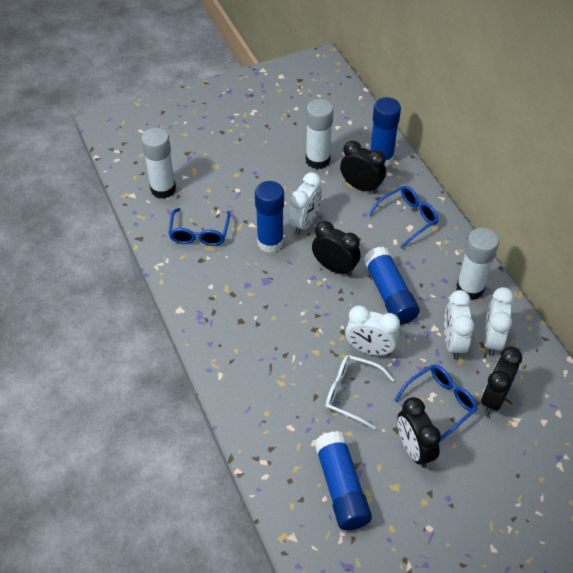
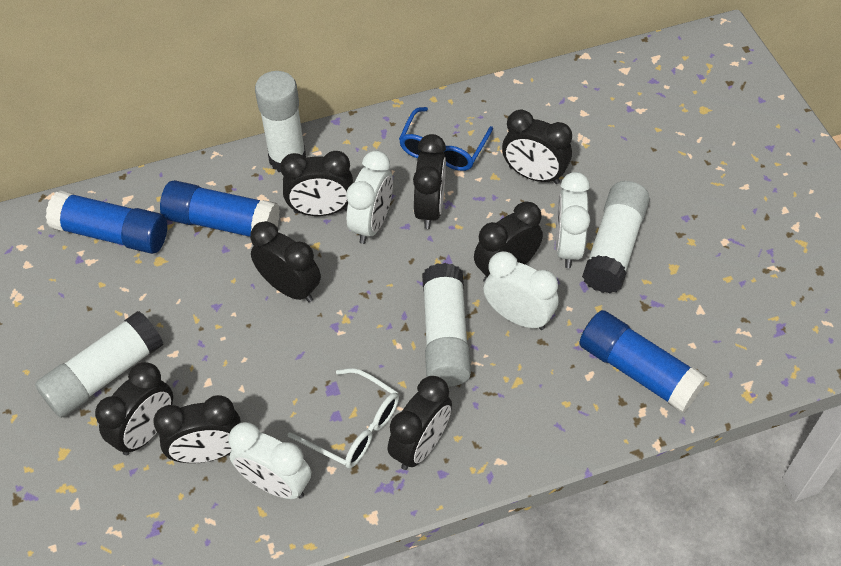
black clock: [312,221,361,276] [340,141,386,194] [397,397,441,468] [481,347,522,414] = 4 -> [95,362,173,455] [153,395,241,463] [250,221,321,303] [280,151,353,216] [388,376,452,470] [413,134,446,229] [474,201,543,283] [502,110,572,184] = 8
blue glasses: [168,208,230,246] [369,186,438,247] [394,364,478,441] = 3 -> [399,107,493,171] = 1
blue glue stick: [255,181,284,253] [314,431,372,530] [363,247,420,325] [370,97,401,167] = 4 -> [46,191,167,254] [160,180,280,237] [579,310,707,413] = 3
white glue stick: [141,128,176,199] [306,99,333,169] [456,228,499,300] = 3 -> [35,311,163,418] [255,71,306,172] [422,263,471,387] [582,181,650,293] = 4

